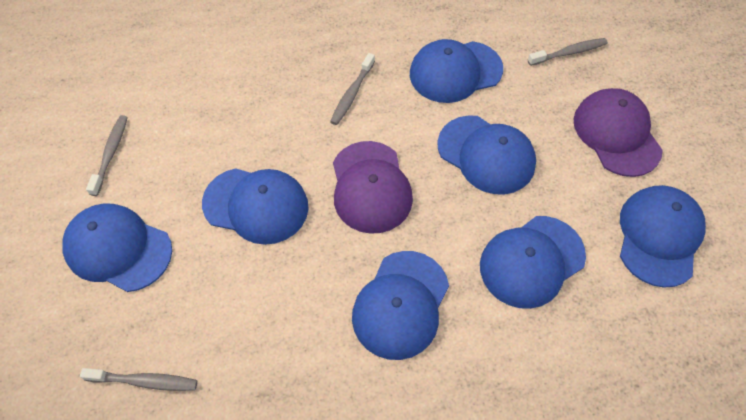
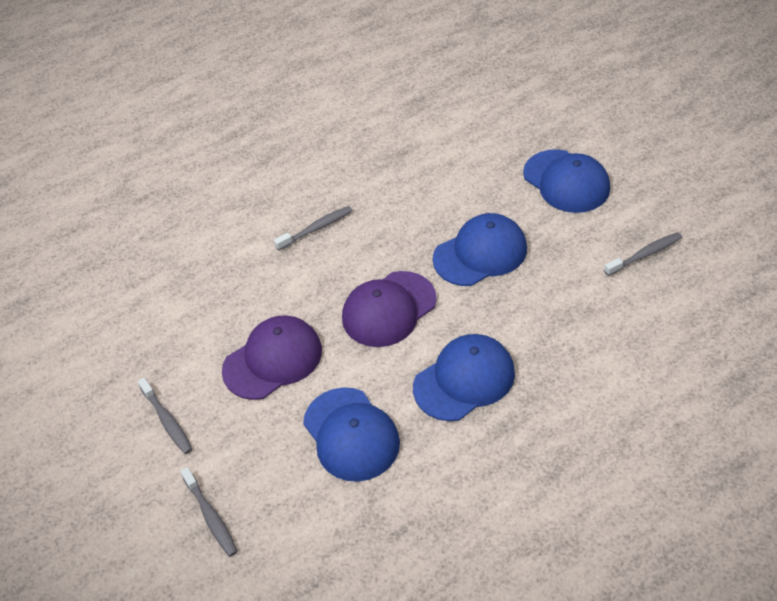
blue cap: [62,203,172,292] [202,168,309,245] [352,251,449,360] [410,39,503,103] [437,115,536,194] [480,216,586,309] [620,185,706,288] = 7 -> [303,387,400,482] [413,334,515,421] [433,213,527,286] [523,149,610,213] = 4

